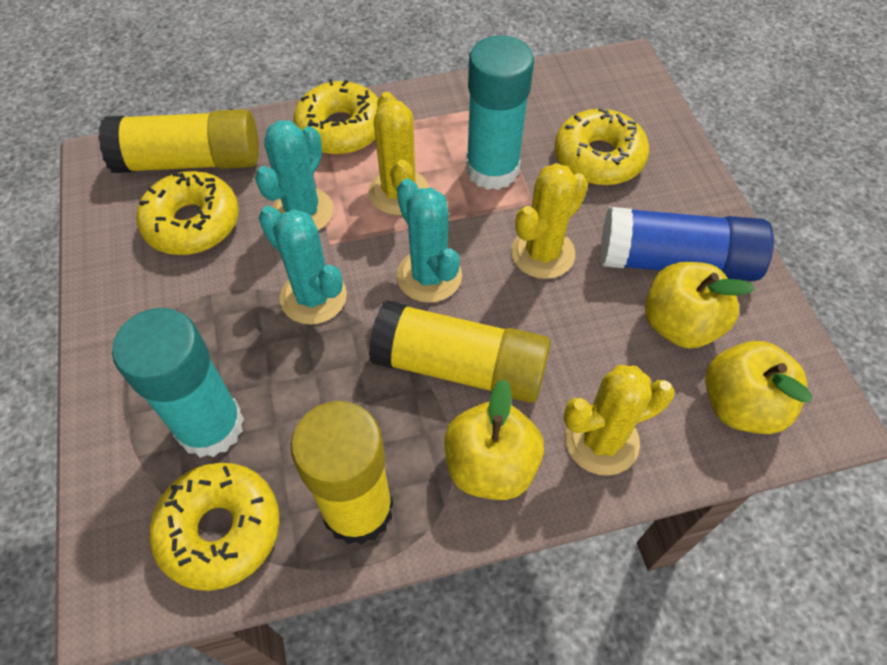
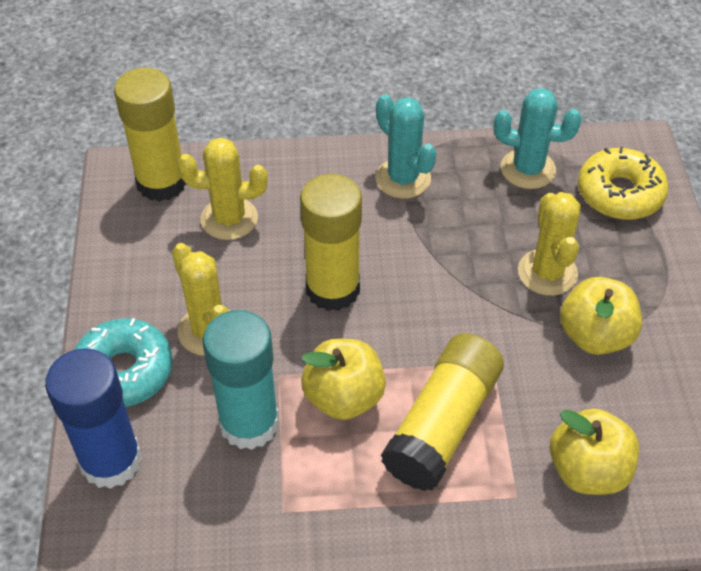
turquoise cactus: [255,120,334,231] [259,206,347,325] [396,178,462,303] = 3 -> [376,95,437,199] [494,88,582,189] = 2
turquoise donut: none = 0 -> [74,318,173,407] = 1
turquoise glue stick: [112,308,244,458] [466,35,534,190] = 2 -> [203,310,279,450] = 1
yellow donut: [136,171,239,255] [149,463,280,591] [293,79,378,155] [555,108,649,185] = 4 -> [578,146,668,220] = 1

